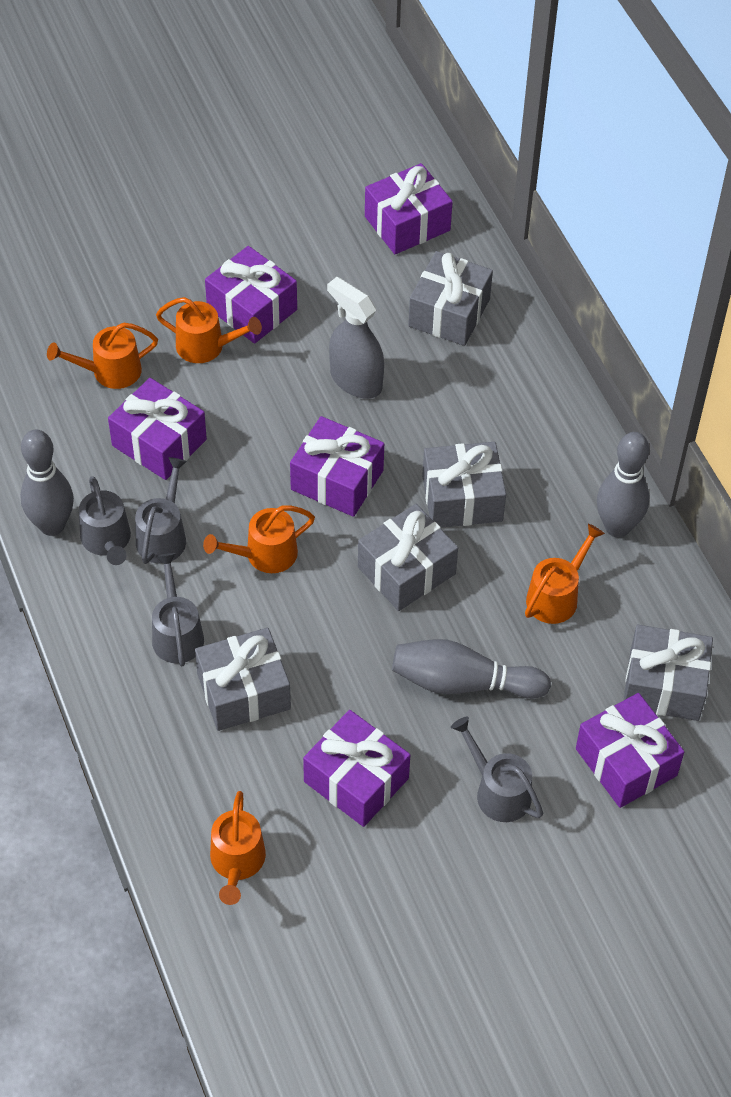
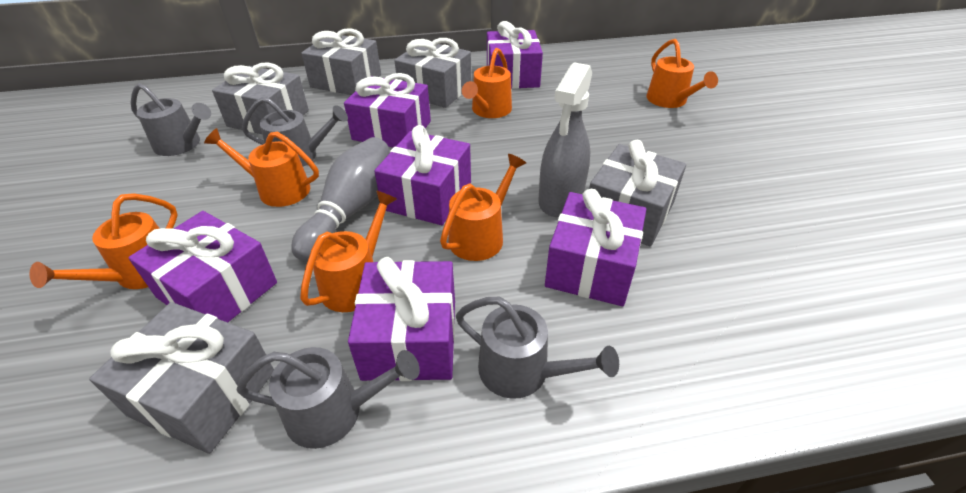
grey bowling pin: [20,429,74,536] [392,639,551,699] [597,432,650,537] = 3 -> [291,137,390,262] = 1
orange watering can: [47,323,158,389] [156,297,262,363] [203,505,315,573] [210,791,266,905] [525,524,605,624] = 5 -> [29,193,178,289] [204,128,319,207] [300,190,397,312] [440,154,526,261] [462,48,512,118] [647,39,718,108] = 6

